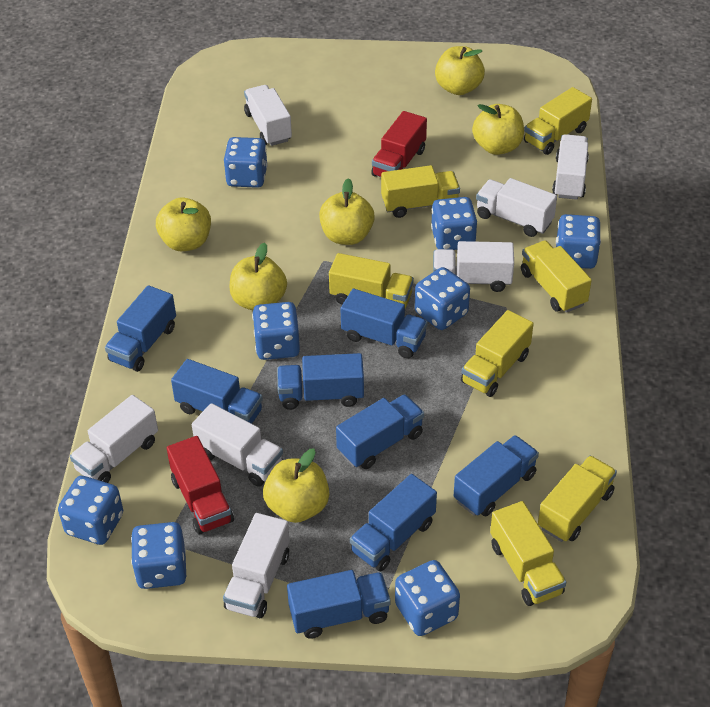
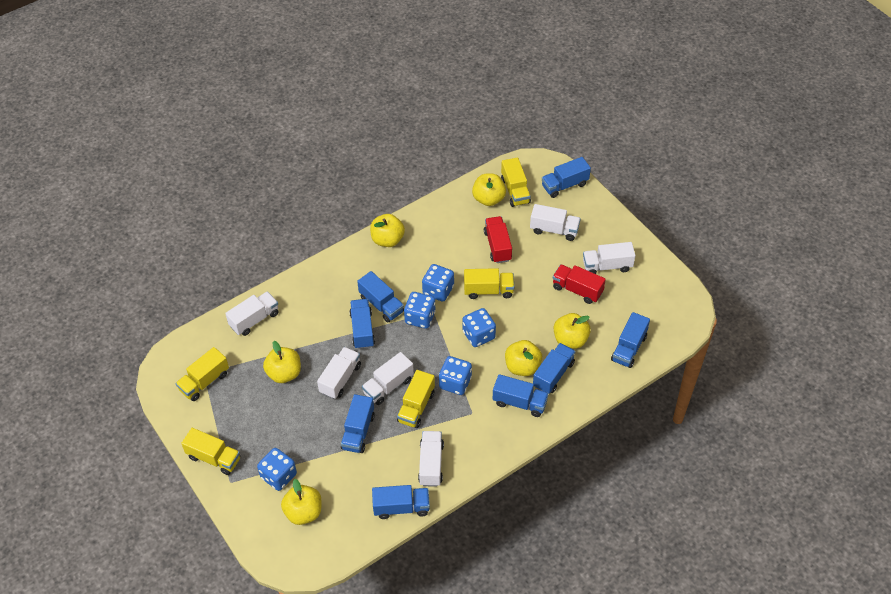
blue dice: [58,476,123,545] [131,522,186,589] [224,137,268,188] [252,302,300,360] [395,560,460,636] [415,267,470,330] [431,197,477,250] [556,214,601,269] = 8 -> [257,448,297,491] [404,292,436,329] [422,264,454,302] [439,356,472,395] [462,308,496,347] = 5
white truck: [70,395,158,483] [192,403,283,487] [223,513,290,618] [244,85,292,146] [433,241,514,292] [476,178,557,237] [552,134,589,200] = 7 -> [225,291,279,336] [317,347,361,399] [362,352,414,405] [418,431,444,487] [530,204,581,241] [583,242,636,274] = 6
yellow truck: [329,253,414,308] [381,165,460,218] [461,310,534,397] [490,501,566,606] [521,240,592,313] [524,87,592,155] [538,455,617,542] = 7 -> [175,347,229,401] [181,428,240,475] [397,370,435,428] [464,268,514,299] [501,157,531,207] = 5

